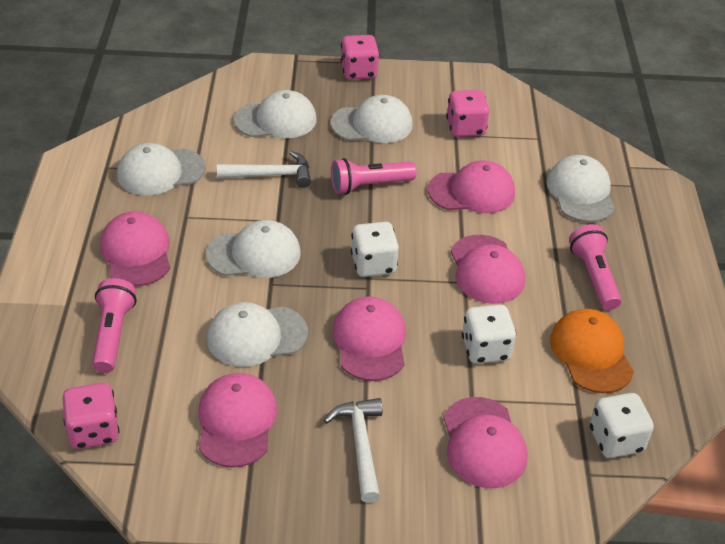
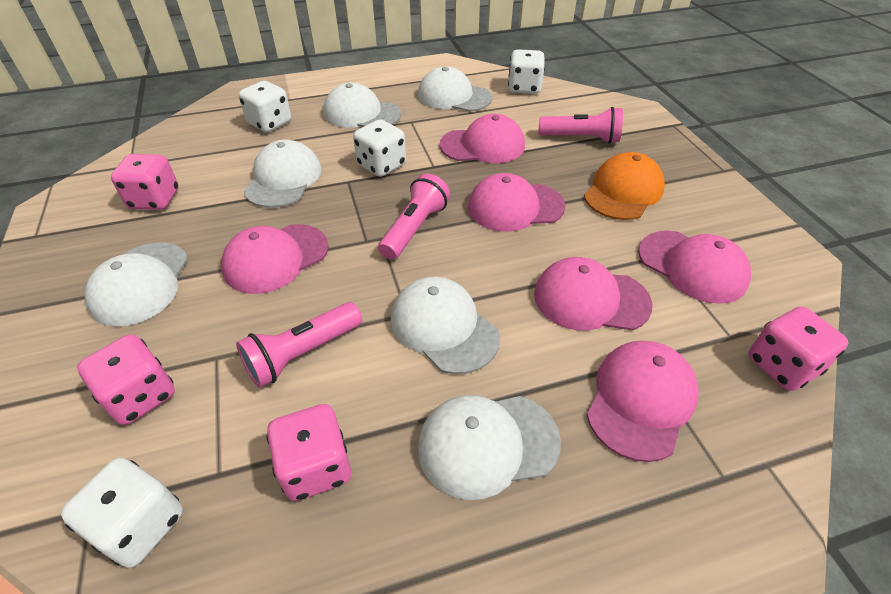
pink dice: [62,383,119,449] [340,35,380,80] [446,90,489,137] = 3 -> [77,334,175,425] [111,154,179,210] [266,404,351,501] [748,307,848,391] = 4
white dice: [351,222,399,277] [462,305,516,364] [590,393,654,458] = 3 -> [61,458,183,568] [239,81,291,132] [353,119,406,177] [508,49,545,94] = 4
white hammer: [217,151,311,188] [324,398,383,503] = 2 -> none = 0

